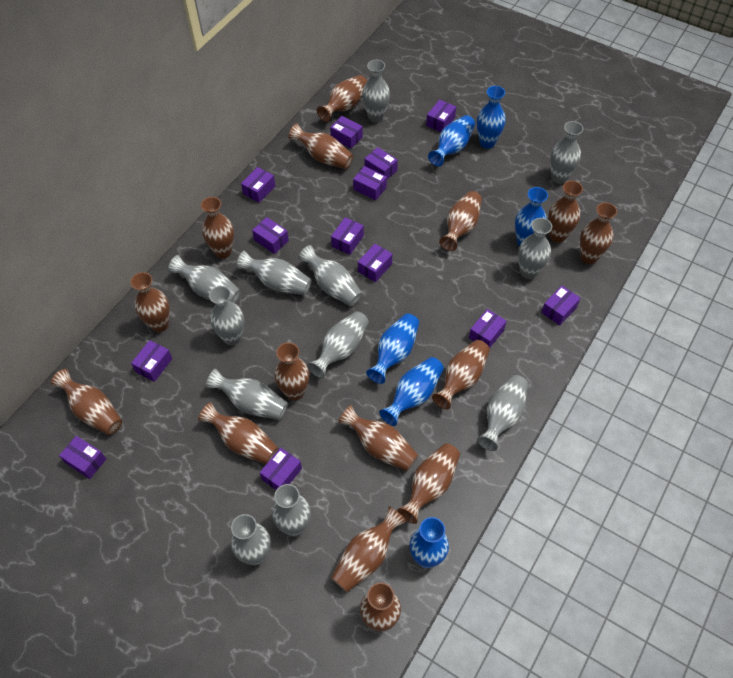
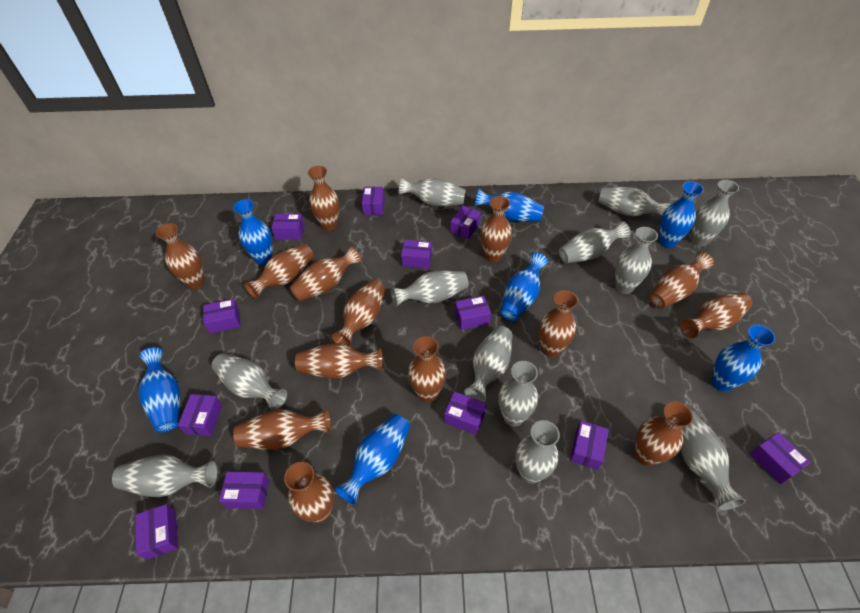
blue vase: [366,313,419,384] [379,357,444,426] [409,517,449,568] [428,115,475,166] [477,86,506,149] [515,187,548,246] = 6 -> [138,347,180,432] [233,199,272,265] [335,414,410,505] [475,189,544,222] [500,252,548,321] [659,181,704,248] [711,325,775,392] = 7
brown vase: [51,369,122,435] [131,272,170,332] [198,402,278,464] [201,197,234,258] [274,343,309,401] [288,123,353,169] [317,75,367,122] [331,506,407,592] [338,405,418,471] [360,582,401,631] [397,443,460,524] [432,340,490,409] [439,191,482,251] [548,181,583,243] [580,202,617,264] = 15 -> [156,223,205,289] [233,409,331,450] [244,244,314,299] [284,462,334,523] [289,246,362,302] [295,343,383,379] [308,166,339,231] [332,280,385,347] [408,336,446,402] [481,196,512,262] [539,290,578,357] [635,402,693,466] [649,252,714,309] [680,292,752,339] = 14
purple box: [59,436,106,479] [131,340,172,382] [241,167,275,203] [252,217,289,254] [260,448,302,490] [330,116,363,149] [331,217,364,255] [353,166,387,201] [358,244,392,282] [364,147,398,179] [426,100,456,132] [469,309,507,348] [541,286,580,326] = 13 -> [135,504,178,560] [178,394,222,436] [203,299,240,334] [219,472,269,509] [272,214,305,240] [362,187,385,215] [401,240,432,269] [444,391,487,435] [450,206,481,240] [455,296,491,330] [570,421,609,470] [750,432,811,485] = 12

